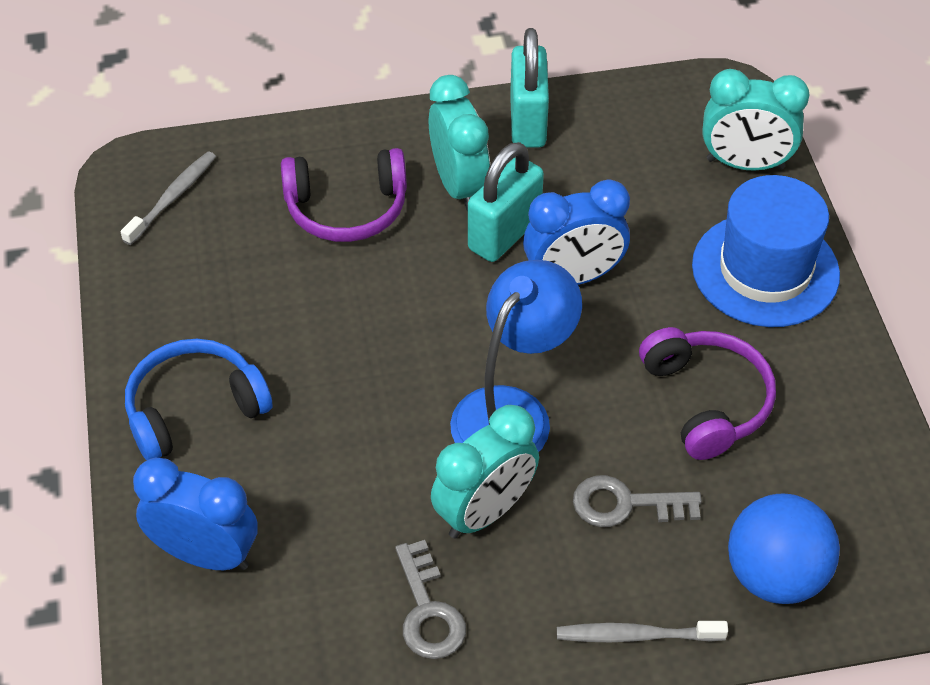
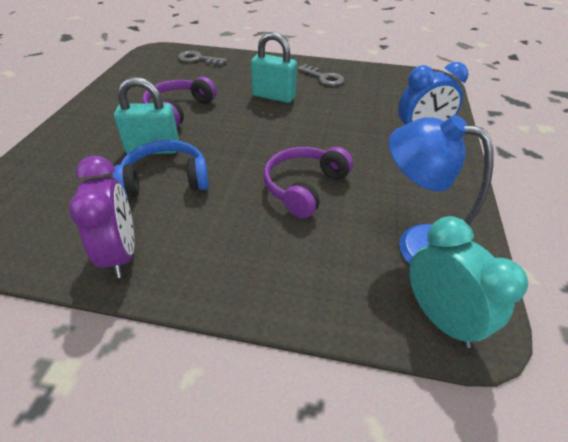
blue ball: [728,494,840,604] = 1 -> none = 0
blue clock: [133,457,258,570] [523,179,630,285] = 2 -> [398,62,469,125] = 1
blue hat: [692,175,840,327] = 1 -> none = 0
grey toothbrush: [121,151,216,245] [557,621,728,642] = 2 -> none = 0
purple clock: none = 0 -> [69,156,135,278] = 1
turquoise clock: [429,75,490,212] [431,405,539,538] [703,69,810,171] = 3 -> [409,216,528,348] = 1

